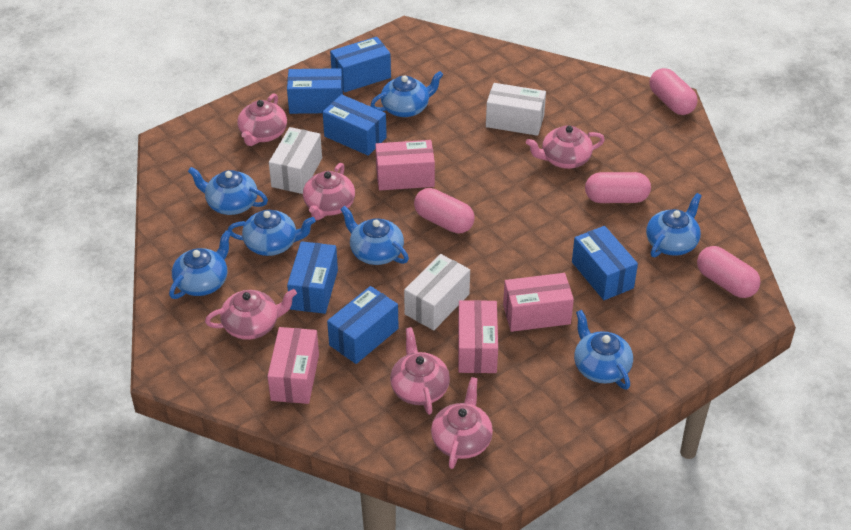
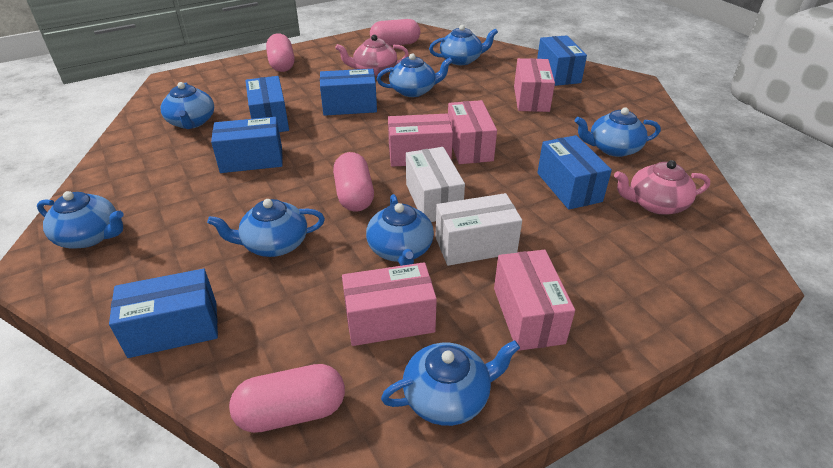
blue teapot: [169,230,231,299] [188,167,268,215] [228,210,316,256] [340,206,409,265] [370,71,444,117] [574,310,633,390] [646,193,702,257] = 7 -> [37,191,124,248] [160,82,214,129] [207,199,325,257] [366,194,434,266] [377,53,453,97] [381,340,520,426] [429,25,498,65] [575,107,661,157] = 8
pink box: [267,327,319,404] [375,140,435,191] [458,300,498,373] [503,273,574,332] = 4 -> [342,262,437,346] [388,114,453,167] [448,100,497,164] [494,250,575,351] [514,58,555,112] = 5
pink teapot: [205,289,297,340] [237,93,287,146] [303,163,355,220] [390,327,450,415] [431,377,493,469] [526,125,605,169] = 6 -> [335,35,409,76] [614,160,710,215] = 2
white box: [269,127,322,194] [404,254,470,330] [486,83,546,136] = 3 -> [406,147,465,222] [435,193,522,266] = 2

